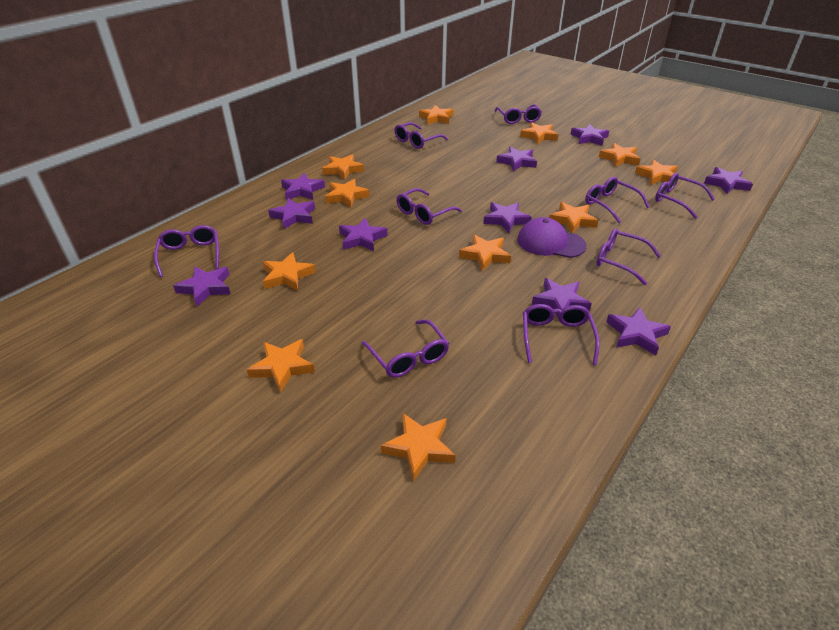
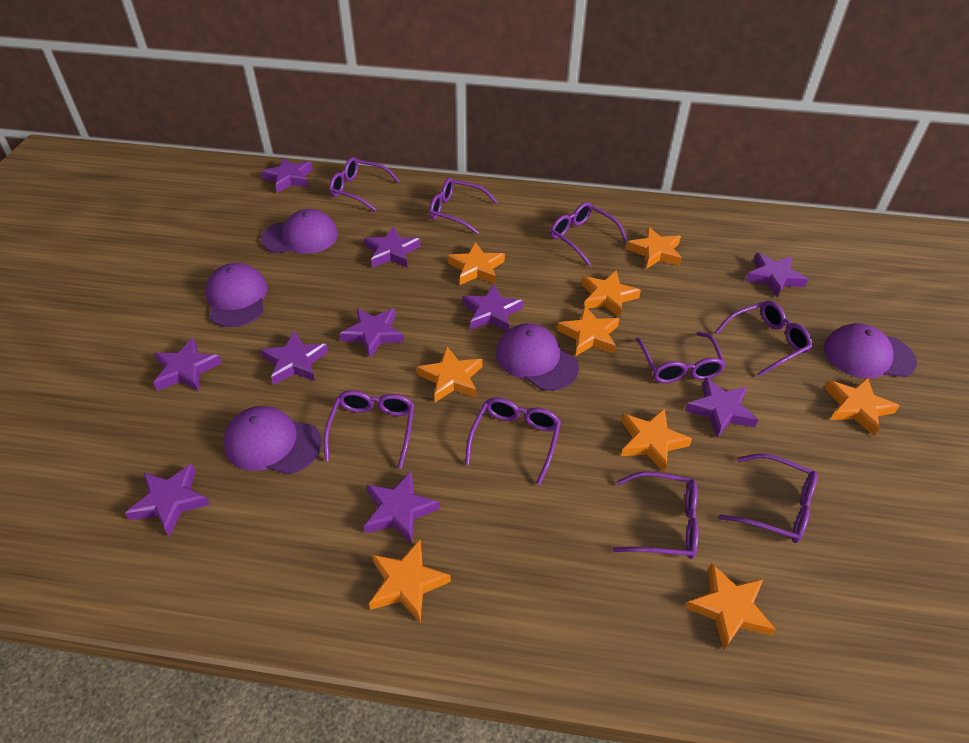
orange star: [247,339,315,393] [262,252,316,291] [322,154,364,180] [325,179,370,207] [381,413,456,482] [419,105,453,125] [459,235,511,271] [520,122,559,144] [549,202,599,233] [599,143,641,167] [635,160,678,185] = 11 -> [369,540,451,622] [417,346,483,402] [448,242,505,285] [557,305,619,356] [582,270,641,318] [621,408,692,472] [626,227,682,269] [685,563,776,650] [825,377,899,437] = 9
purple cap: [517,217,587,258] = 1 -> [205,263,268,327] [223,406,322,475] [261,209,338,254] [496,323,579,391] [824,323,917,378] = 5

